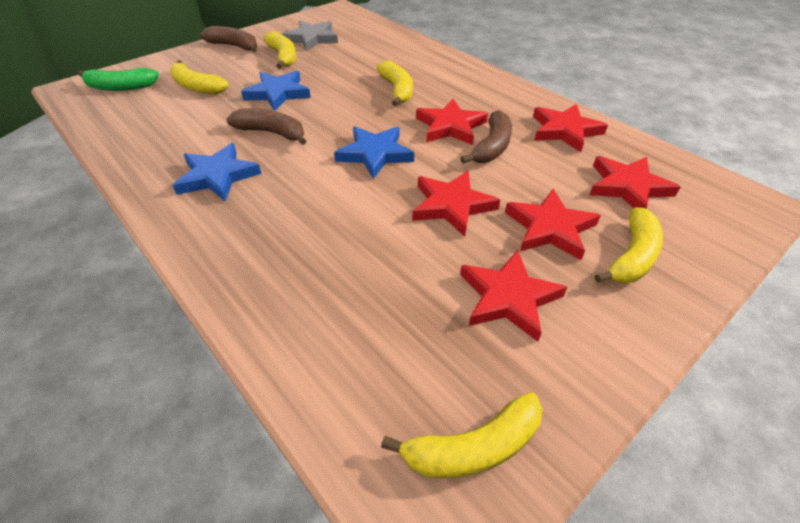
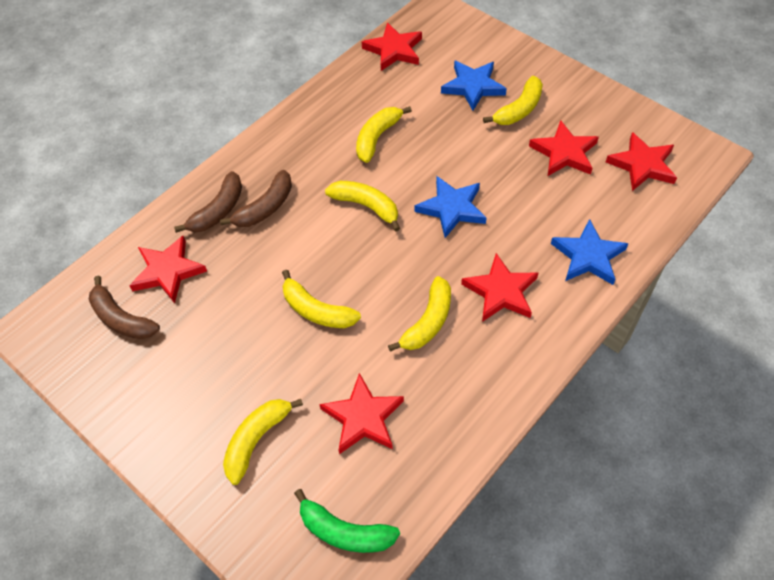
grey star: [282,21,338,51] = 1 -> none = 0
yellow banana: [170,60,229,94] [263,31,296,69] [376,60,413,106] [381,392,543,478] [595,207,663,283] = 5 -> [223,399,303,485] [282,270,361,328] [325,181,400,232] [356,106,412,163] [388,276,451,352] [483,76,543,125] = 6

